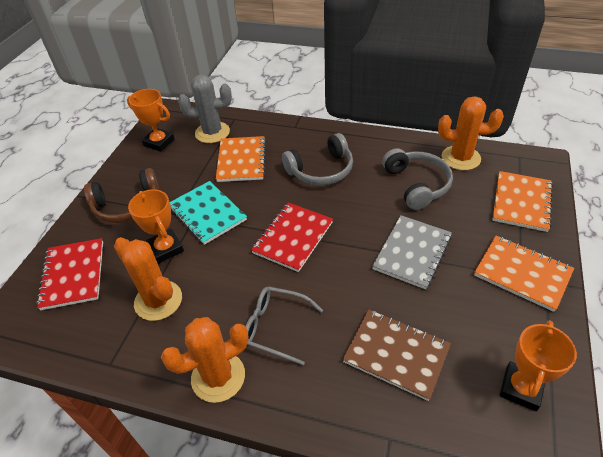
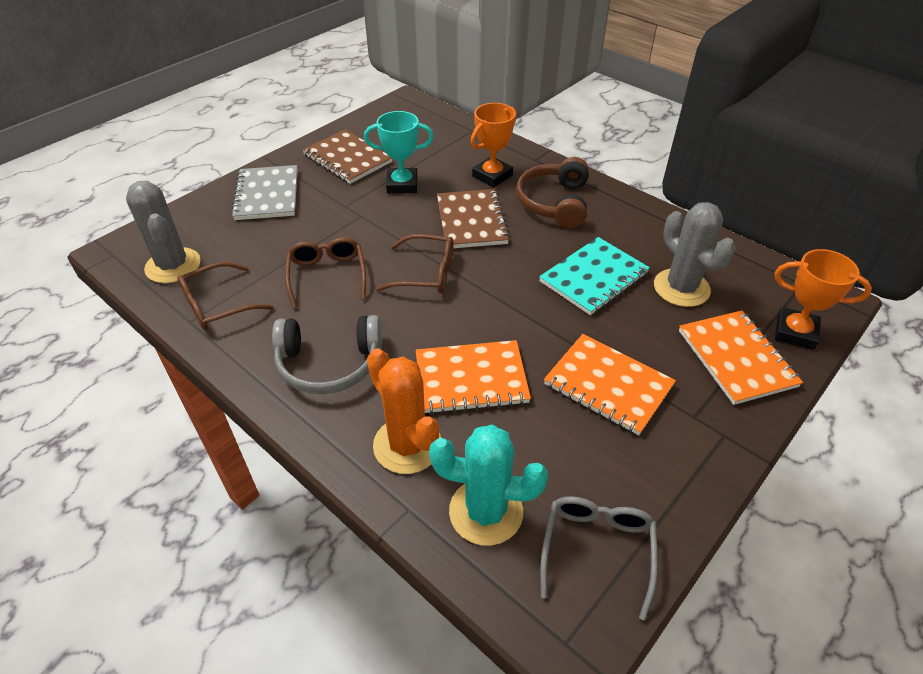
brown glasses: none = 0 -> [177,262,273,330] [285,237,366,309] [376,234,453,293] = 3
brown notebook: [342,309,451,401] = 1 -> [302,130,392,184] [437,189,510,248] = 2
grey cactus: [178,75,232,143] = 1 -> [126,181,201,283] [654,202,736,307] = 2
grey headphones: [282,133,353,185] [382,148,453,210] = 2 -> [272,315,382,394] = 1
orange cactus: [114,237,182,321] [161,317,249,403] [438,96,504,170] = 3 -> [367,348,441,474] = 1
orange trophy: [127,89,175,152] [128,189,184,263] [499,320,577,411] = 3 -> [471,103,517,187] [775,249,872,350] = 2
red notebook: [36,238,103,310] [251,202,333,272] = 2 -> none = 0
turquoise cactus: none = 0 -> [429,424,548,546] = 1
turquoise trophy: none = 0 -> [364,111,434,194] = 1

